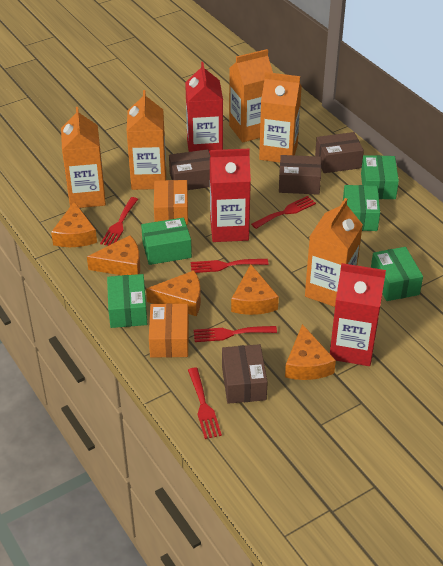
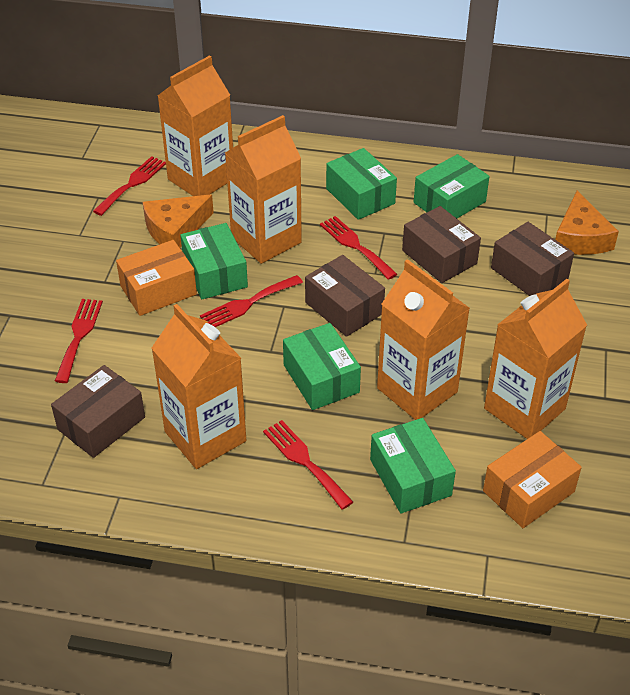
orange cheese: [51,202,97,247] [87,235,140,275] [146,270,201,316] [231,264,279,315] [285,324,336,380] = 5 -> [143,194,214,248] [555,191,619,255] = 2
red carton: [185,62,223,153] [210,149,251,242] [330,263,386,366] = 3 -> none = 0

